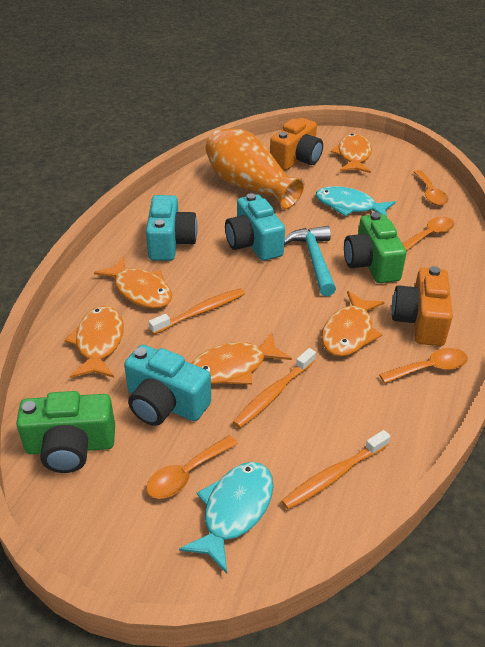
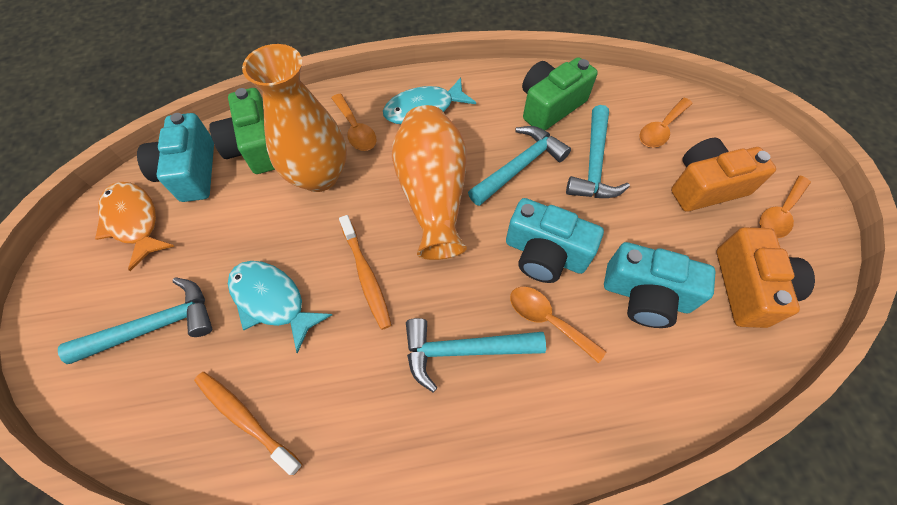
orange fish: [65,306,124,378] [94,256,172,308] [191,332,292,385] [321,291,384,356] [331,134,372,173] = 5 -> [95,182,174,271] = 1
orange toothbrush: [149,288,245,335] [233,348,316,428] [281,430,390,509] = 3 -> [194,372,303,476] [339,215,392,330] = 2
orange vase: [205,129,304,210] = 1 -> [242,44,347,192] [392,105,467,260] = 2
turquoise hammer: [284,226,336,296] = 1 -> [58,277,212,364] [406,318,546,392] [468,126,571,206] [566,105,630,198] = 4

